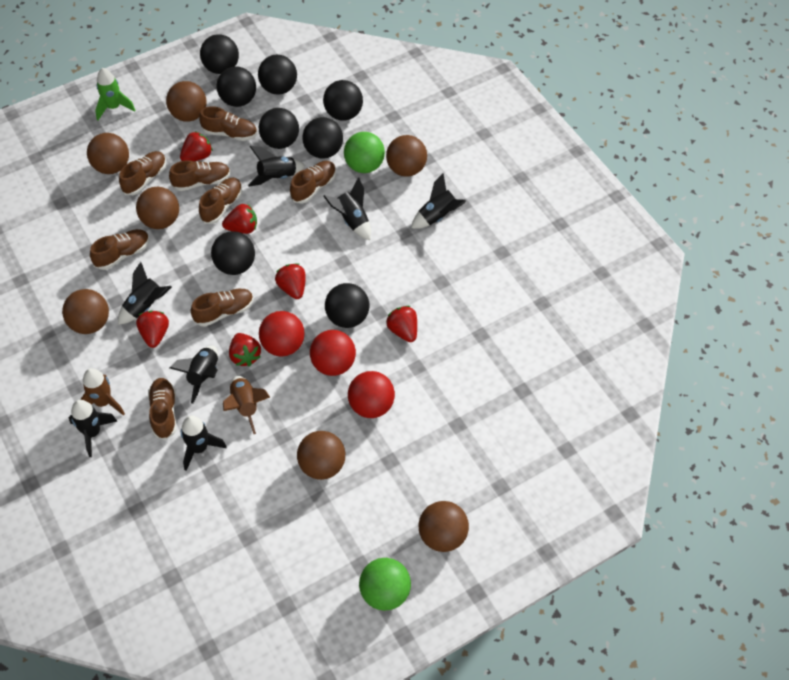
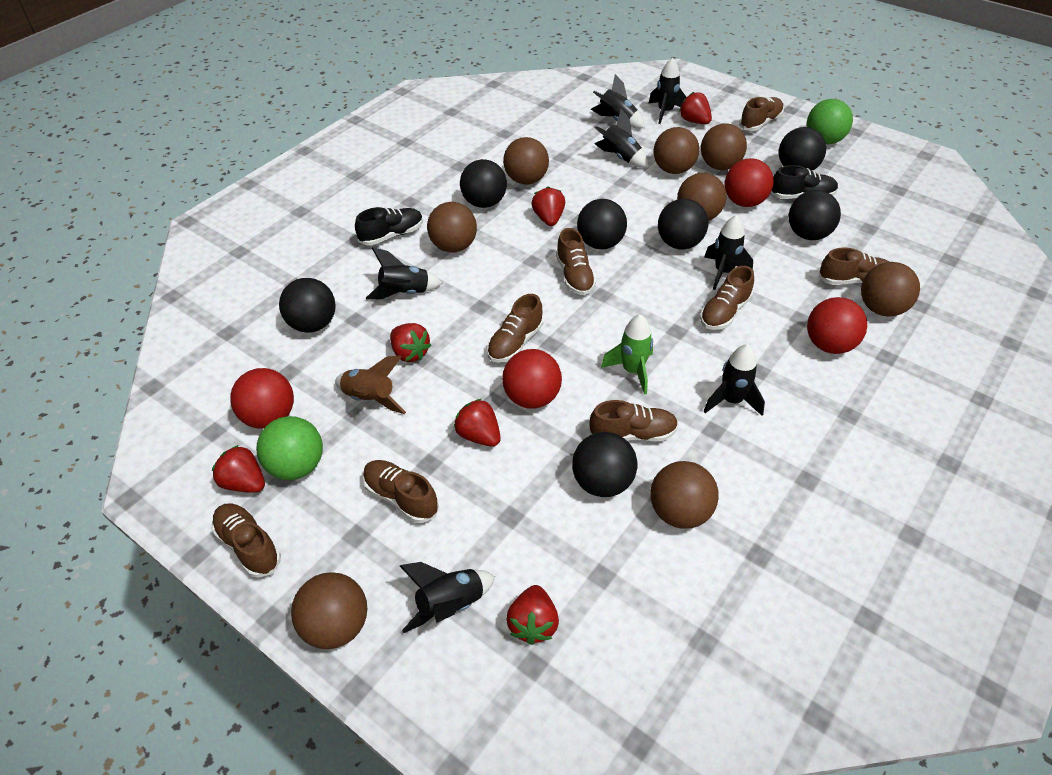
black ball: [200,34,239,74] [211,231,255,275] [217,66,256,107] [258,55,297,95] [259,108,299,149] [302,117,343,158] [323,80,363,121] [325,283,370,328] = 8 -> [279,278,336,333] [460,159,507,208] [572,432,637,497] [577,199,627,249] [658,199,708,249] [779,127,826,171] [789,190,841,240] = 7
black shoe: none = 0 -> [355,207,423,245] [771,165,838,199] = 2
brown ball: [62,289,109,334] [87,133,129,174] [136,187,179,229] [166,81,207,122] [297,431,345,480] [386,135,427,177] [419,501,469,552] = 7 -> [291,572,367,649] [427,202,477,252] [503,137,549,185] [650,461,719,529] [654,127,699,174] [677,173,726,221] [701,123,747,170] [861,262,920,317] = 8
brown rocket: [81,368,125,416] [223,376,270,434] = 2 -> [335,356,406,414] = 1
red ball: [259,311,304,356] [310,330,356,376] [348,371,395,418] = 3 -> [230,368,294,429] [502,349,562,409] [725,158,774,207] [807,297,867,354] = 4

